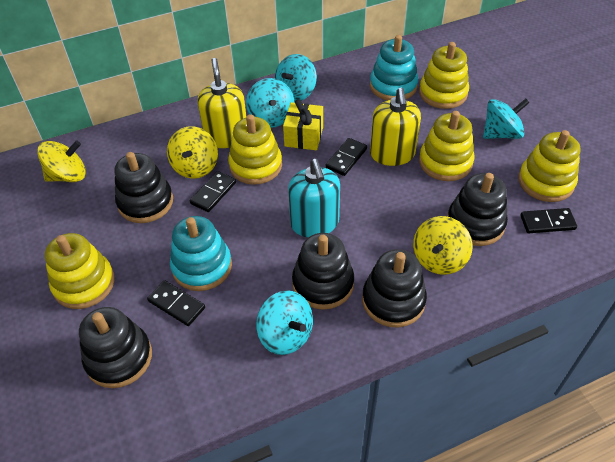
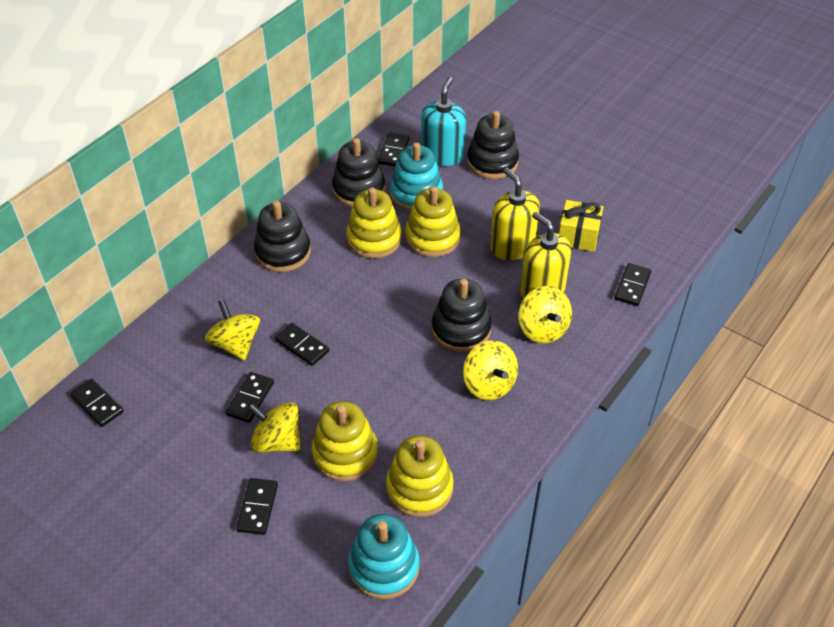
black domino: [147,280,205,326] [190,171,236,212] [326,138,367,176] [520,208,577,233] = 4 -> [70,379,124,427] [226,372,274,423] [236,478,278,535] [275,323,329,366] [378,133,409,166] [615,263,651,306] = 6
black stacking toy: [79,307,152,388] [114,152,173,223] [292,233,354,310] [362,249,427,328] [447,173,508,246] = 5 -> [254,201,311,272] [332,138,385,207] [432,279,492,352] [467,111,519,179] = 4
turquoise spinning top: [246,78,294,128] [256,290,313,355] [275,54,317,102] [483,99,530,139] = 4 -> none = 0
yellow spinning top: [37,141,86,182] [167,126,218,179] [413,216,473,275] = 3 -> [205,299,260,360] [247,402,301,453] [463,340,518,400] [518,286,572,343] = 4
yellow stacking toy: [45,233,115,309] [228,114,282,185] [419,42,469,109] [419,111,474,181] [518,130,580,202] = 5 -> [312,401,378,481] [346,187,402,259] [386,435,454,517] [405,186,461,257] = 4

